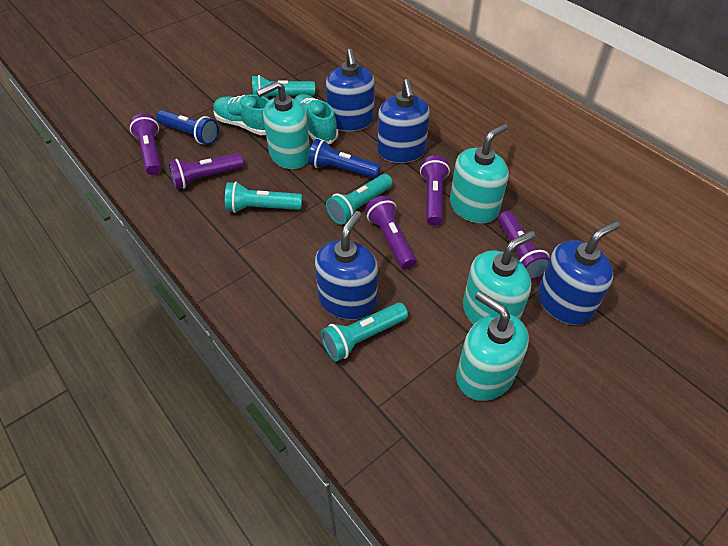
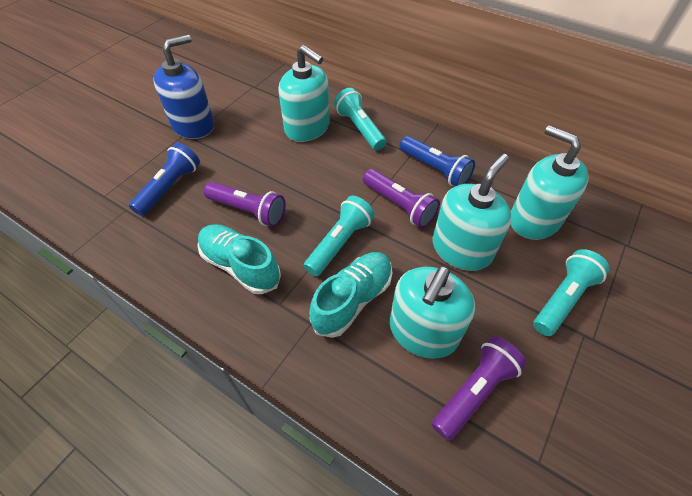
blue soap dispenser: [315,211,378,320] [326,49,375,131] [377,79,430,163] [538,221,620,325] = 4 -> [153,35,214,139] = 1
purple flashlight: [130,113,161,175] [168,153,244,189] [365,196,416,269] [420,156,450,226] [498,211,550,280] = 5 -> [204,182,286,227] [363,169,440,228] [432,336,526,441] = 3
turquoise flashlight: [225,182,302,213] [252,75,315,98] [321,303,408,361] [326,174,393,225] = 4 -> [304,196,375,277] [334,88,386,151] [533,249,610,336] = 3

